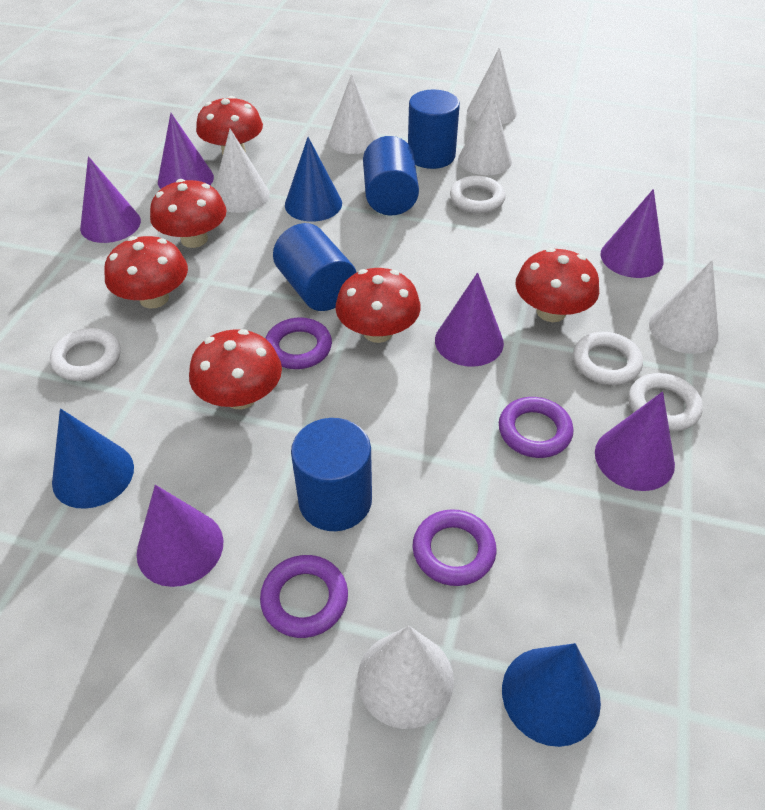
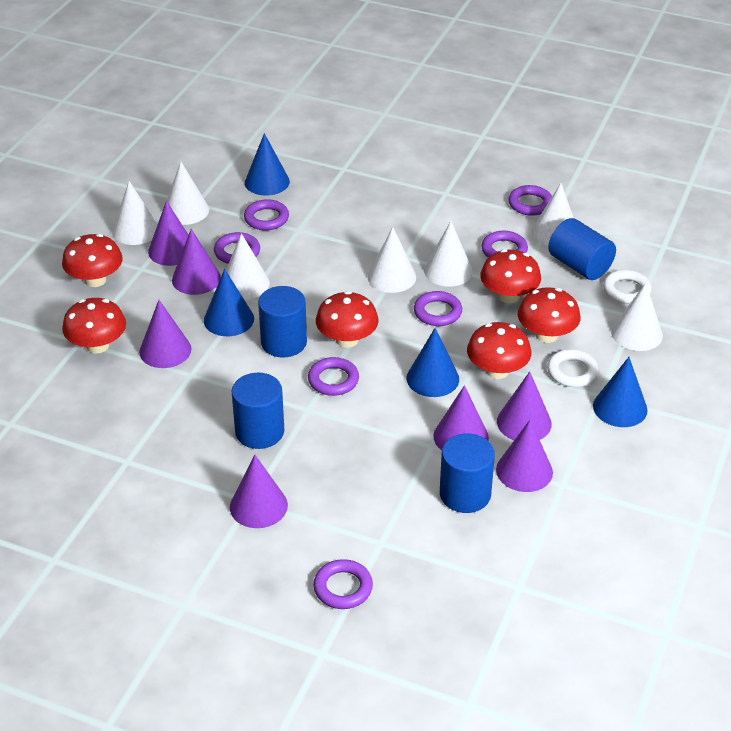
blue cone: [52,408,134,509] [285,137,342,222] [502,643,601,747] = 3 -> [204,269,254,336] [245,133,290,196] [407,328,459,397] [593,357,648,427] = 4
purple cone: [80,156,141,243] [137,485,223,587] [158,113,214,189] [435,272,504,367] [595,392,675,491] [600,189,664,278] = 6 -> [139,300,191,368] [148,201,188,266] [172,229,221,295] [230,455,288,528] [433,385,489,450] [496,419,553,492] [497,371,552,440] = 7
purple ring: [260,555,348,638] [265,317,332,369] [413,509,497,586] [499,397,573,458] = 4 -> [214,232,260,264] [244,199,289,230] [308,357,359,396] [313,559,373,609] [414,291,462,326] [481,231,528,257] [509,185,552,216] = 7
white cone: [214,129,270,213] [327,74,379,154] [357,626,454,729] [458,94,512,175] [467,48,517,124] [649,260,719,354] = 6 -> [112,181,158,245] [167,162,209,225] [226,233,270,300] [367,227,416,293] [424,221,473,287] [532,183,574,246] [611,283,663,351] = 7
white ring: [50,328,121,381] [450,176,506,214] [573,332,643,385] [628,373,703,431] = 4 -> [547,349,599,387] [603,270,652,304] = 2

